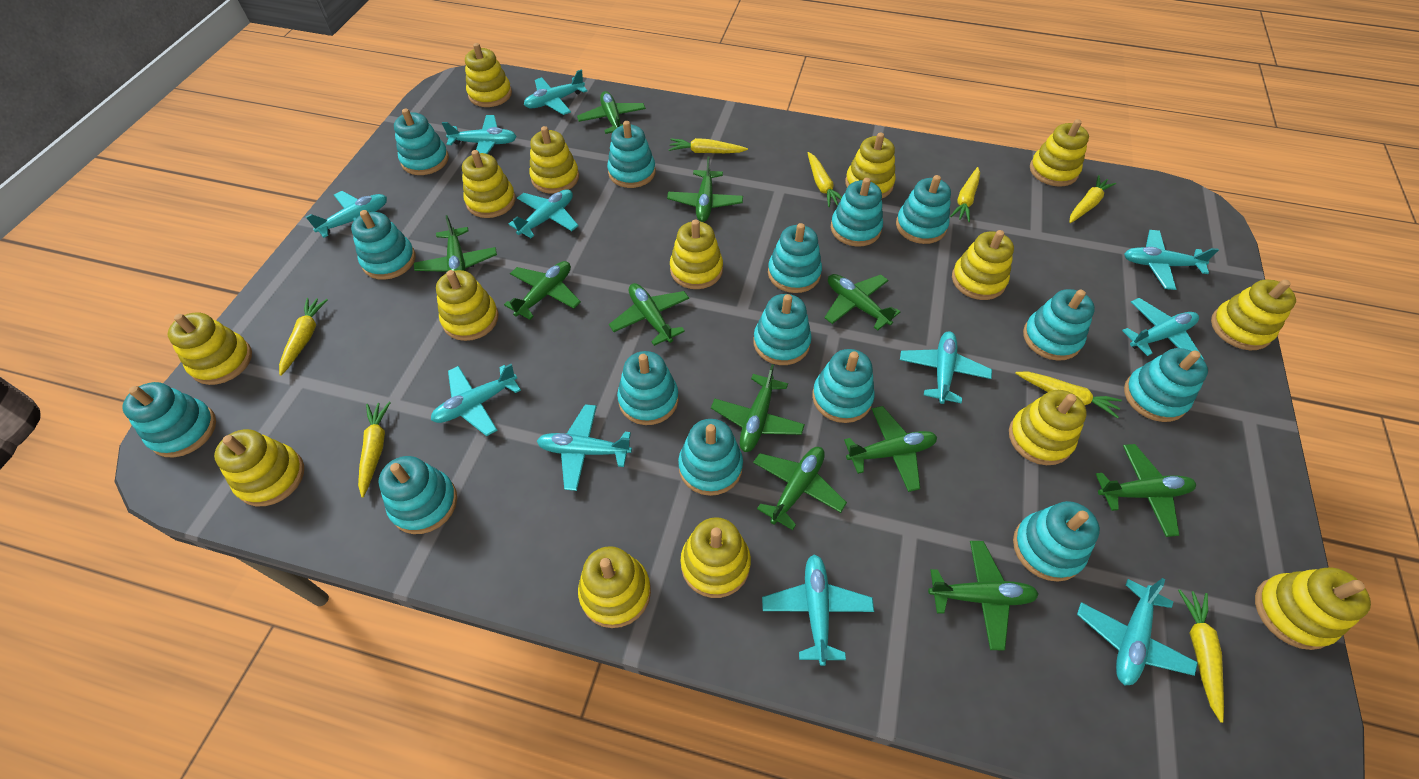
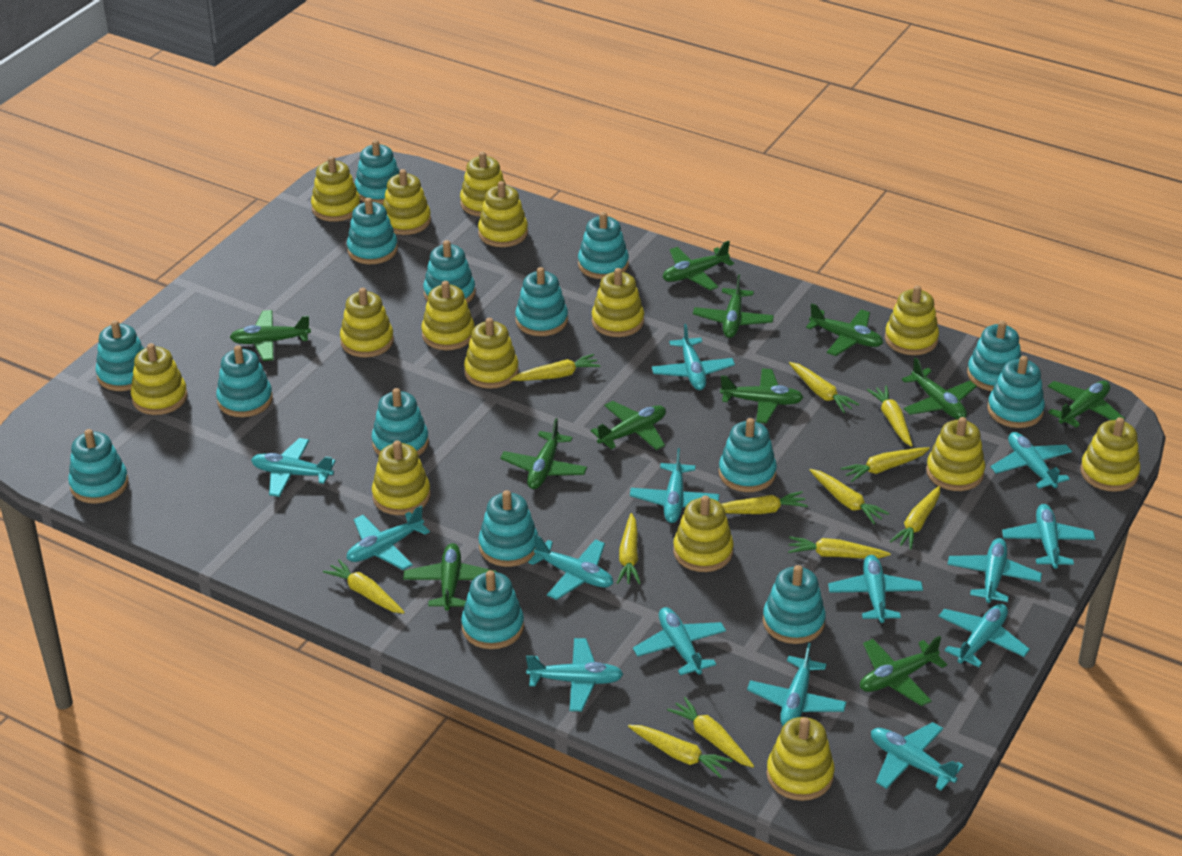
turquoise plane: [306,191,387,238] [431,364,521,436] [442,115,517,154] [509,189,579,238] [524,69,588,115] [537,404,632,491] [762,554,874,666] [900,332,992,404] [1077,578,1198,686] [1122,298,1204,360] [1124,230,1219,290] = 11 -> [251,438,336,497] [347,506,430,570] [526,638,623,711] [528,535,613,600] [630,448,719,523] [633,607,726,675] [652,324,735,390] [747,643,847,726] [828,555,923,623] [871,722,964,791] [938,604,1030,667] [947,538,1042,603] [990,432,1072,489] [1002,504,1095,569] = 14
yellow carrot: [279,298,328,376] [358,402,391,498] [669,138,748,153] [808,152,842,207] [950,167,980,222] [1015,372,1122,418] [1069,175,1116,223] [1178,589,1224,723] = 8 -> [323,559,405,614] [510,354,601,381] [617,513,641,584] [628,725,732,778] [667,697,754,768] [722,491,808,514] [788,536,891,558] [789,362,859,413] [809,469,889,524] [841,447,930,482] [867,386,913,447] [890,486,940,550] = 12

